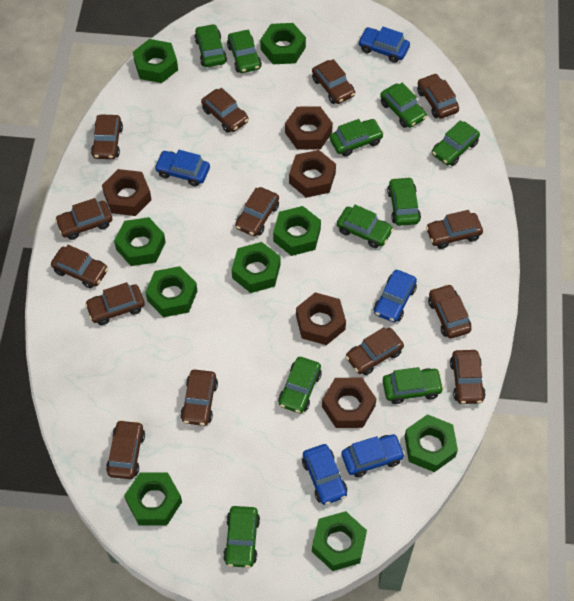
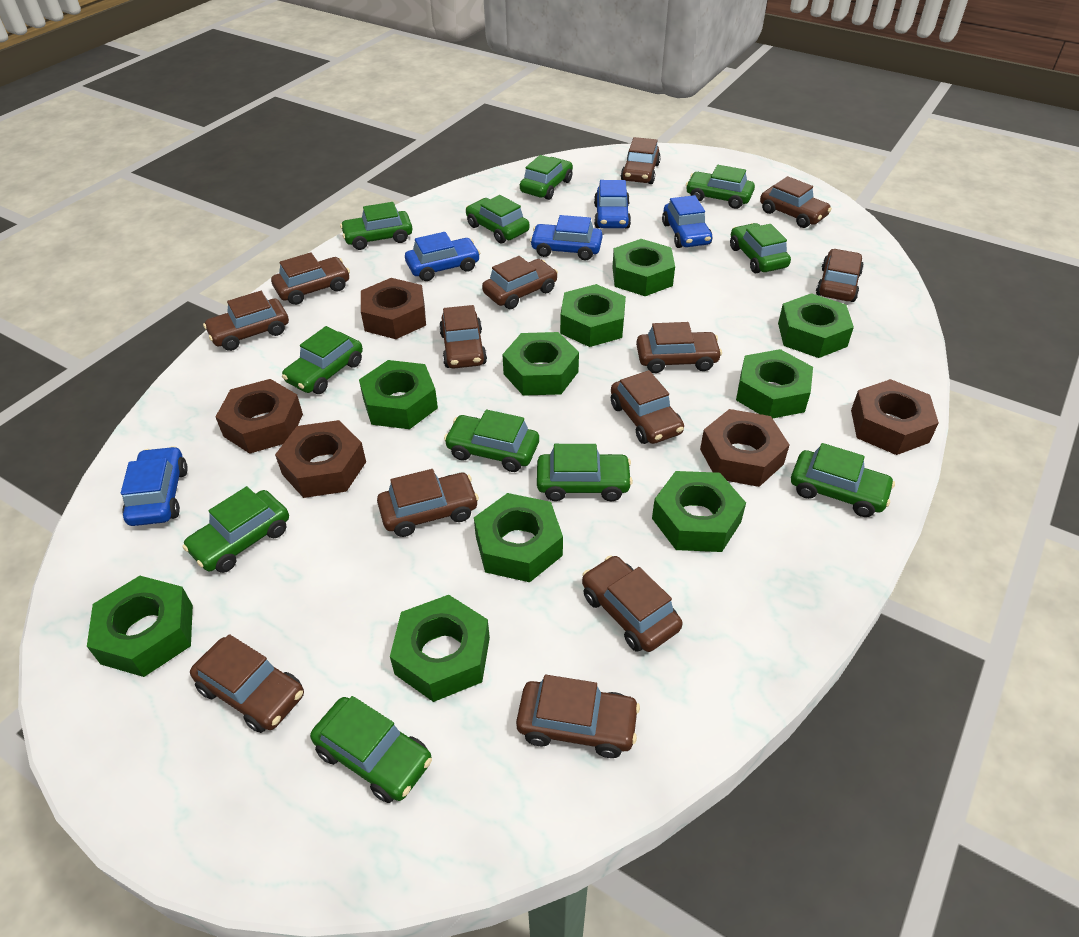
brown car: [51,245,108,289] [55,198,112,240] [85,282,145,325] [91,115,123,159] [106,420,145,479] [180,370,218,426] [201,88,249,133] [235,187,279,236] [312,59,355,104] [346,327,404,375] [417,73,459,119] [426,210,483,249] [428,284,471,339] [450,350,486,404] = 14 -> [190,634,304,733] [203,291,289,351] [271,252,350,305] [377,469,479,537] [439,305,487,369] [482,256,558,309] [516,675,640,758] [582,555,683,652] [611,370,684,444] [621,137,661,184] [636,322,722,373] [760,176,832,228] [816,249,864,302] = 13
green car: [194,24,227,67] [223,506,260,568] [227,30,262,73] [278,357,321,413] [329,119,384,157] [337,205,394,248] [380,83,427,128] [383,367,444,404] [387,177,421,226] [432,120,480,166] = 10 -> [182,486,289,573] [282,326,363,394] [310,696,432,803] [340,202,412,250] [444,410,539,472] [466,195,530,243] [520,155,573,200] [537,444,633,501] [686,165,755,209] [730,223,791,273] [791,443,895,517] = 11
green nut: [114,217,166,266] [124,472,182,525] [133,39,178,83] [145,266,197,317] [232,242,280,293] [260,23,306,64] [273,206,321,256] [312,511,367,571] [404,414,458,472] = 9 -> [87,576,193,677] [359,360,438,429] [390,595,490,702] [474,493,563,582] [502,332,579,396] [560,284,626,347] [612,239,675,296] [652,471,746,552] [736,349,813,418] [778,293,854,358] = 10

